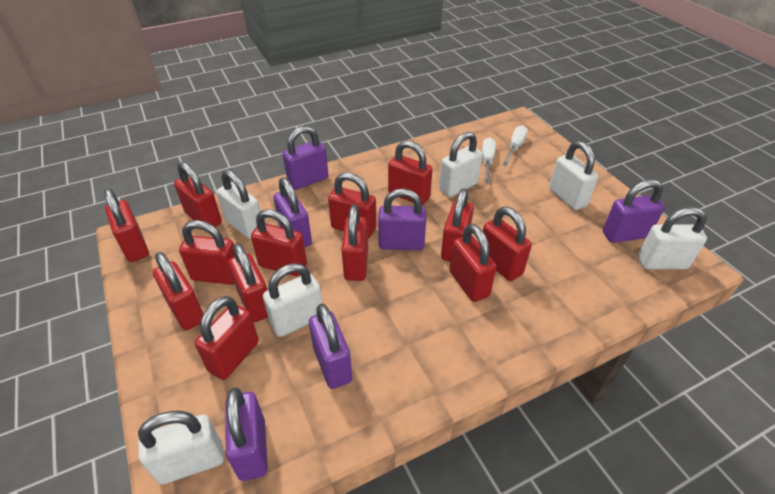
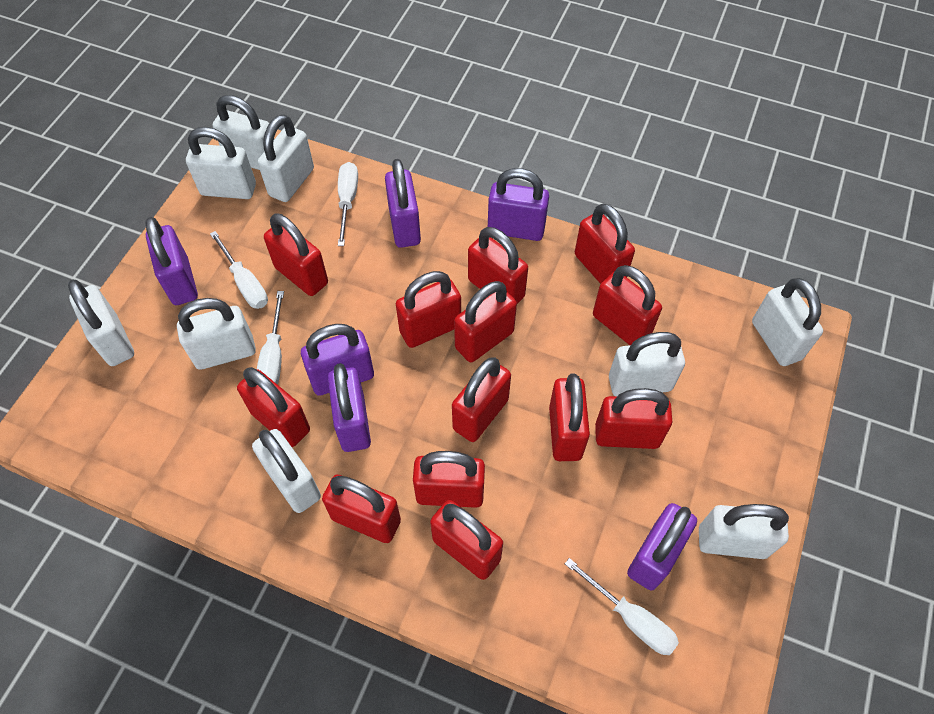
white padlock: [138,411,224,484] [217,170,260,239] [263,263,323,337] [439,132,482,197] [549,141,598,210] [638,207,707,269] = 6 -> [68,280,134,366] [177,298,256,370] [186,127,256,199] [213,95,269,170] [252,429,321,513] [258,114,314,202] [609,332,685,397] [699,504,789,559] [752,278,823,366] = 9
white screwdriver: [482,137,496,183] [503,125,528,166] = 2 -> [210,231,268,309] [257,291,284,385] [338,162,358,246] [565,558,679,655] = 4

